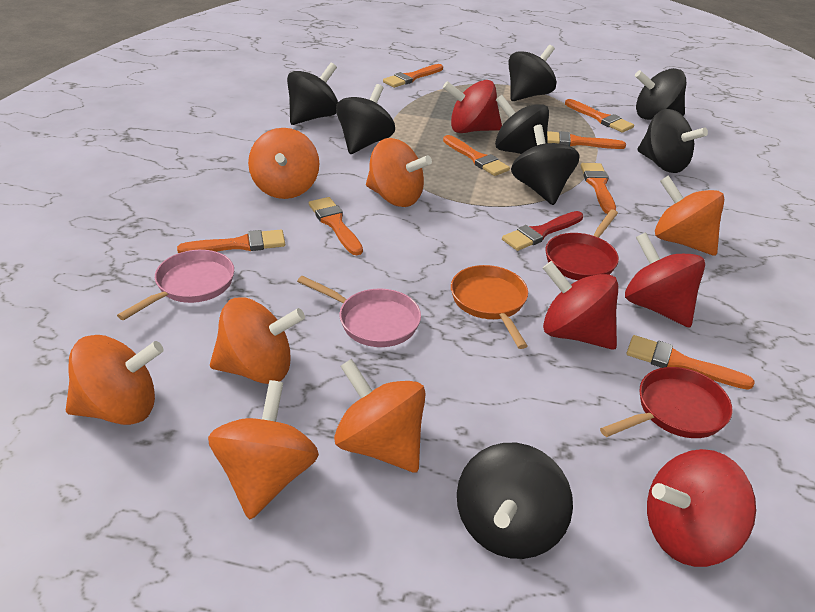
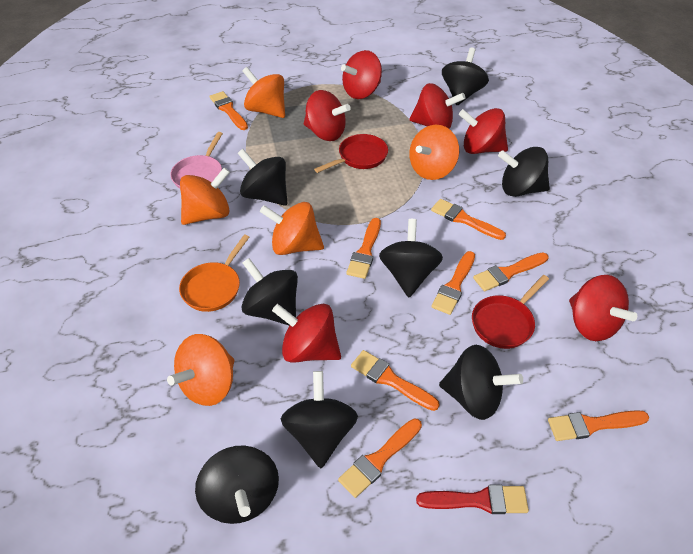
orange spinning top: [66,335,164,425] [208,380,319,520] [210,297,305,384] [248,128,319,199] [334,359,426,473] [366,138,432,207] [655,175,724,256] = 7 -> [167,334,235,406] [180,167,230,225] [242,67,285,118] [260,202,324,255] [409,125,459,180] = 5
pink pan: [117,250,234,320] [297,276,421,347] = 2 -> [170,132,223,189] = 1
red spinning top: [443,80,502,133] [543,261,618,350] [625,232,705,328] [647,449,756,567] = 4 -> [272,304,341,363] [304,90,350,141] [341,50,382,99] [409,83,465,129] [459,108,508,154] [569,275,637,341] = 6

